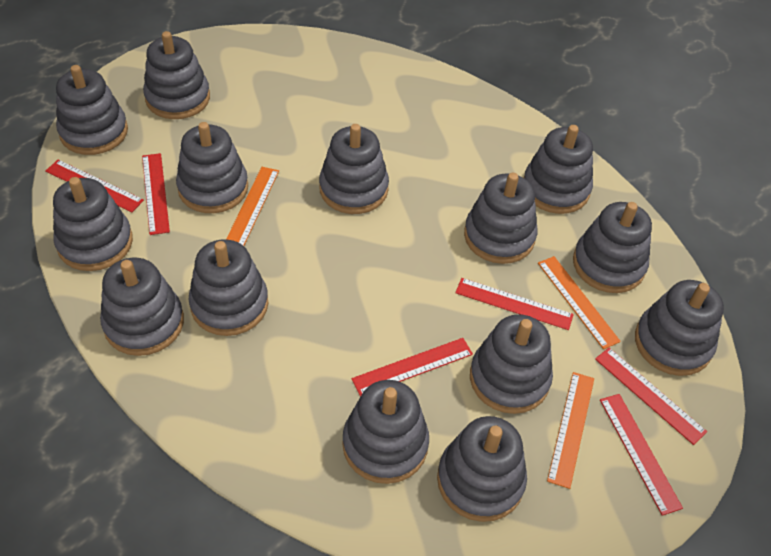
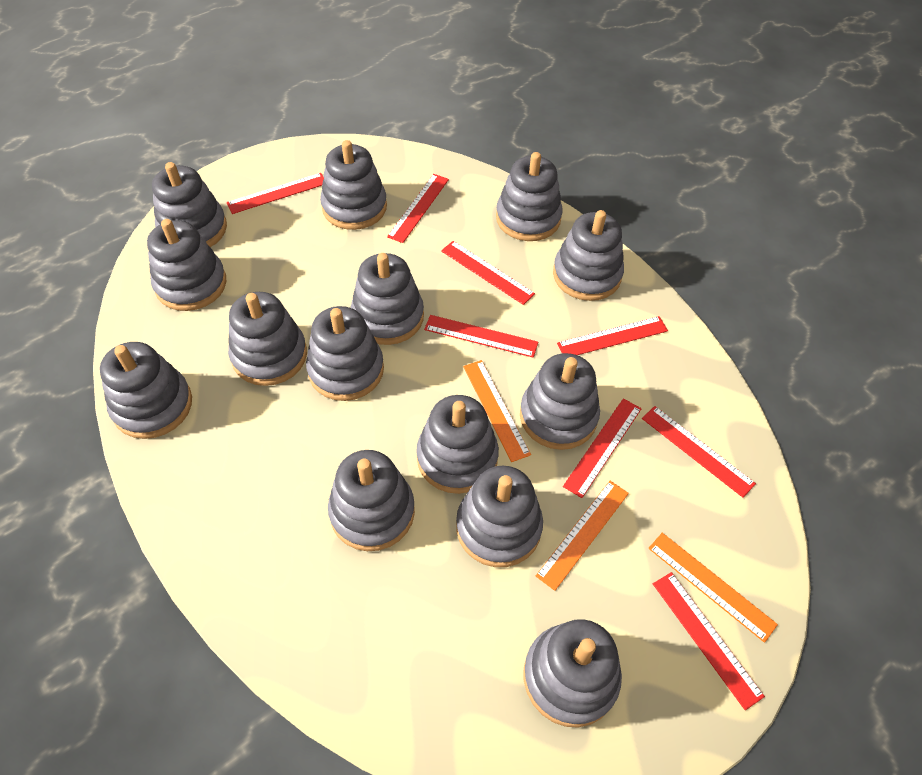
red ruler: [46,160,144,212] [142,153,170,235] [352,338,473,397] [455,278,574,330] [595,348,707,445] [600,394,683,516] = 6 -> [227,173,324,214] [387,174,449,243] [424,315,538,358] [441,241,535,305] [557,316,668,355] [563,398,642,498] [642,406,756,498] [653,572,765,710] = 8

